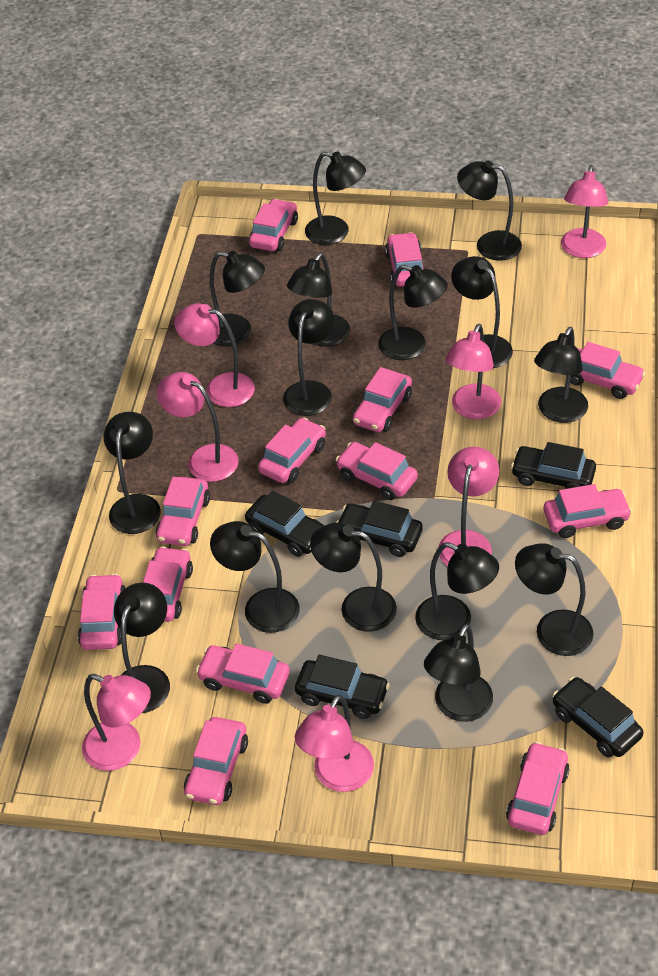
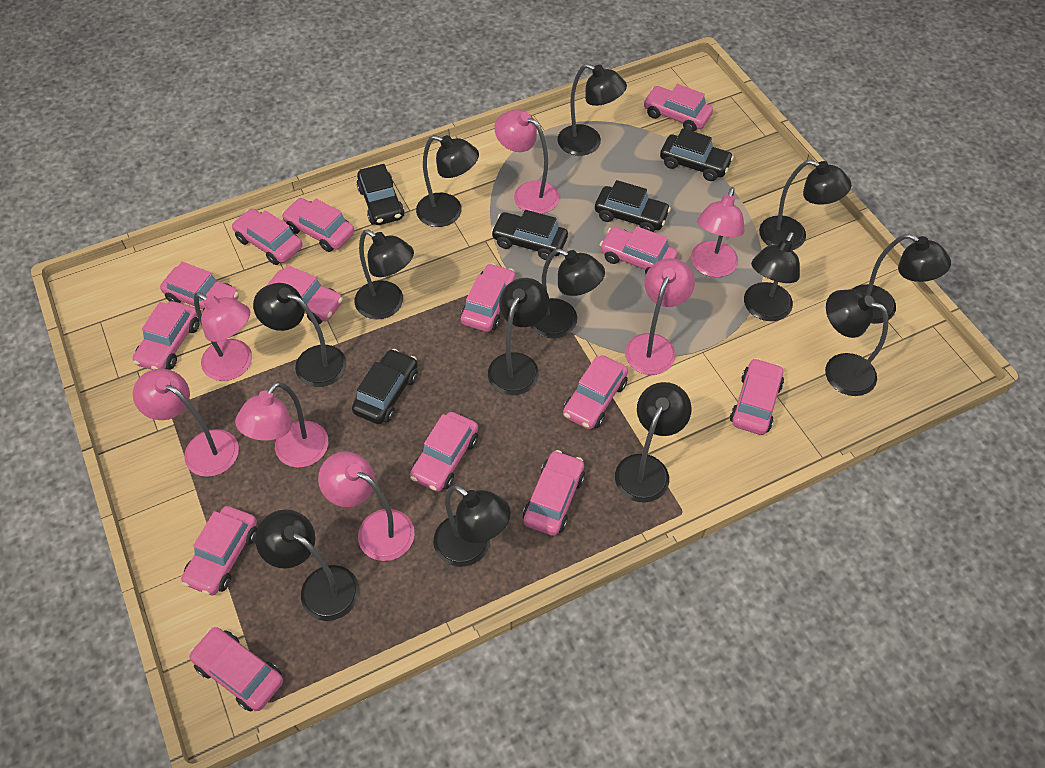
black lamp: [104,412,161,534] [114,583,170,713] [210,251,265,346] [210,521,300,633] [283,299,335,416] [287,253,350,347] [305,152,366,245] [310,523,397,632] [378,265,448,360] [415,542,499,640] [424,624,493,722] [451,256,513,368] [457,160,522,261] [515,543,593,656] [534,327,588,423] = 15 -> [253,283,346,387] [255,509,359,621] [355,229,414,319] [416,135,479,227] [434,485,511,567] [488,278,549,395] [531,248,605,338] [558,63,627,156] [615,382,692,503] [744,232,800,321] [759,160,851,250] [825,289,888,396] [853,234,951,324] = 13
pink car: [78,574,125,650] [143,546,193,622] [155,477,210,546] [184,717,248,805] [196,643,290,704] [249,199,298,251] [258,417,326,483] [336,442,418,500] [353,367,412,432] [385,232,425,287] [506,742,570,835] [544,484,632,538] [570,342,645,399] = 13 -> [133,301,200,370] [160,262,239,311] [181,506,257,595] [189,627,283,711] [232,209,302,265] [266,265,343,324] [282,198,354,252] [410,412,478,492] [461,263,516,332] [523,450,585,536] [563,355,628,429] [600,226,677,274] [643,84,713,132] [730,358,784,435] = 14

